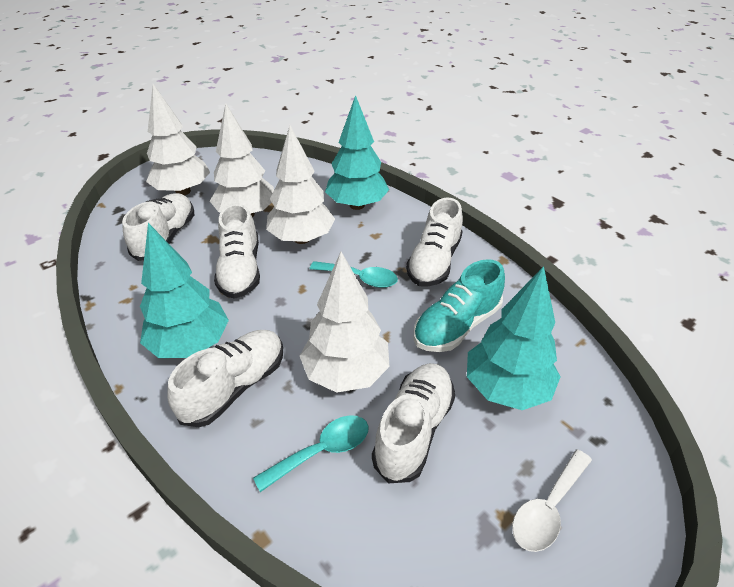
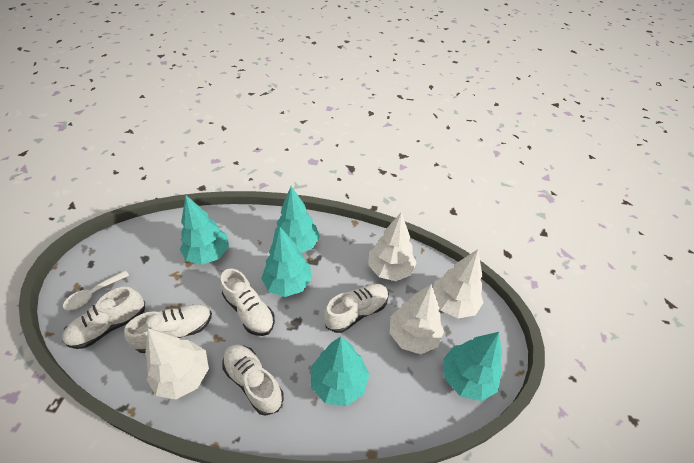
turquoise shoe: [414,259,505,352] = 1 -> none = 0
turquoise spoon: [253,415,369,492] [310,261,398,288] = 2 -> none = 0
turquoise tree: [140,223,229,358] [325,95,389,210] [467,266,561,410] = 3 -> [180,195,229,265] [261,227,312,297] [273,186,320,253] [311,337,369,406] [443,332,502,401] = 5

